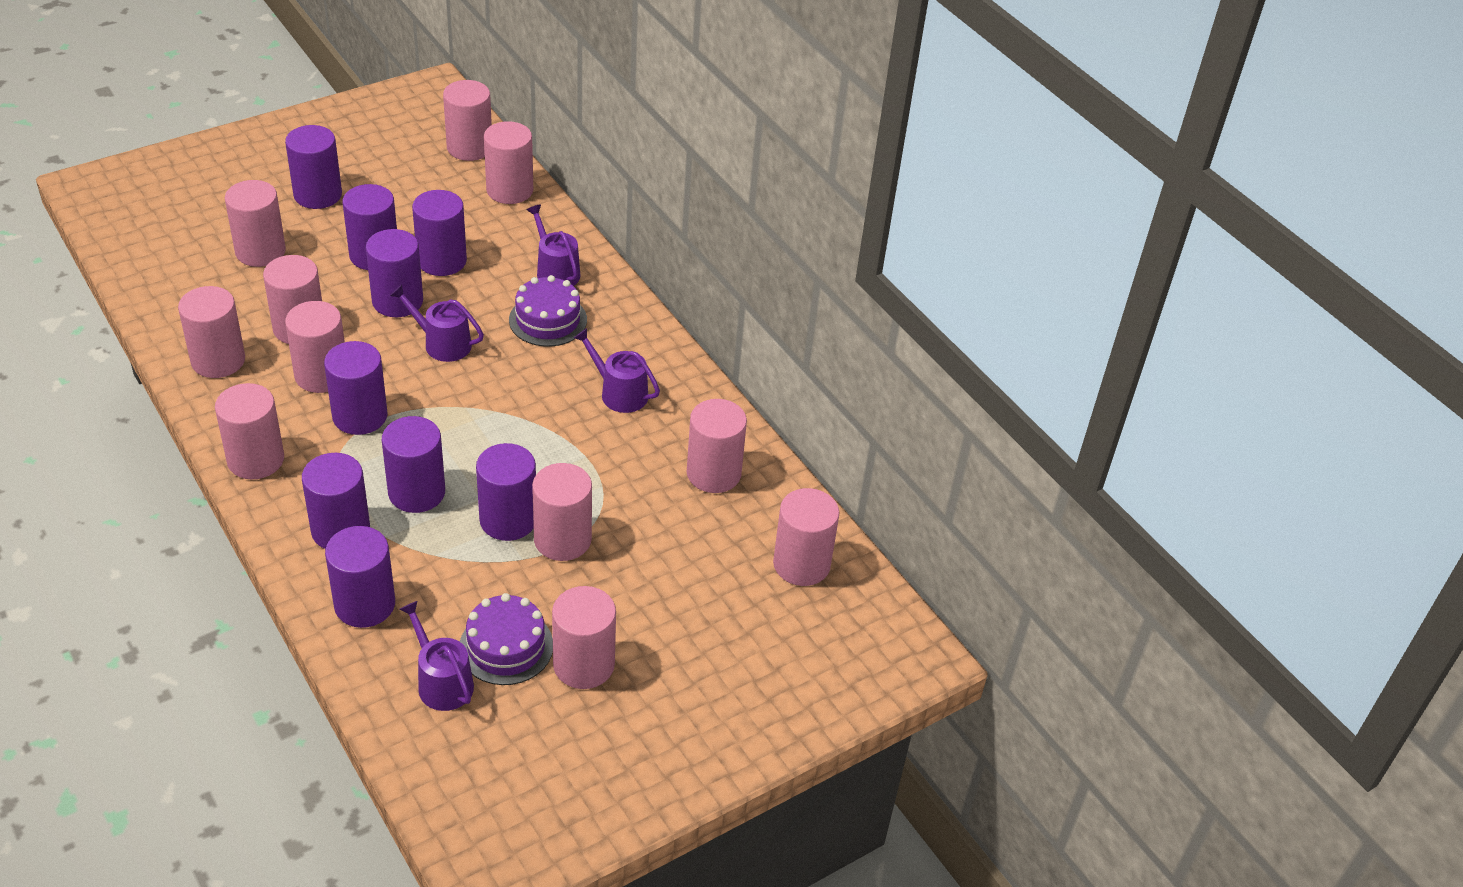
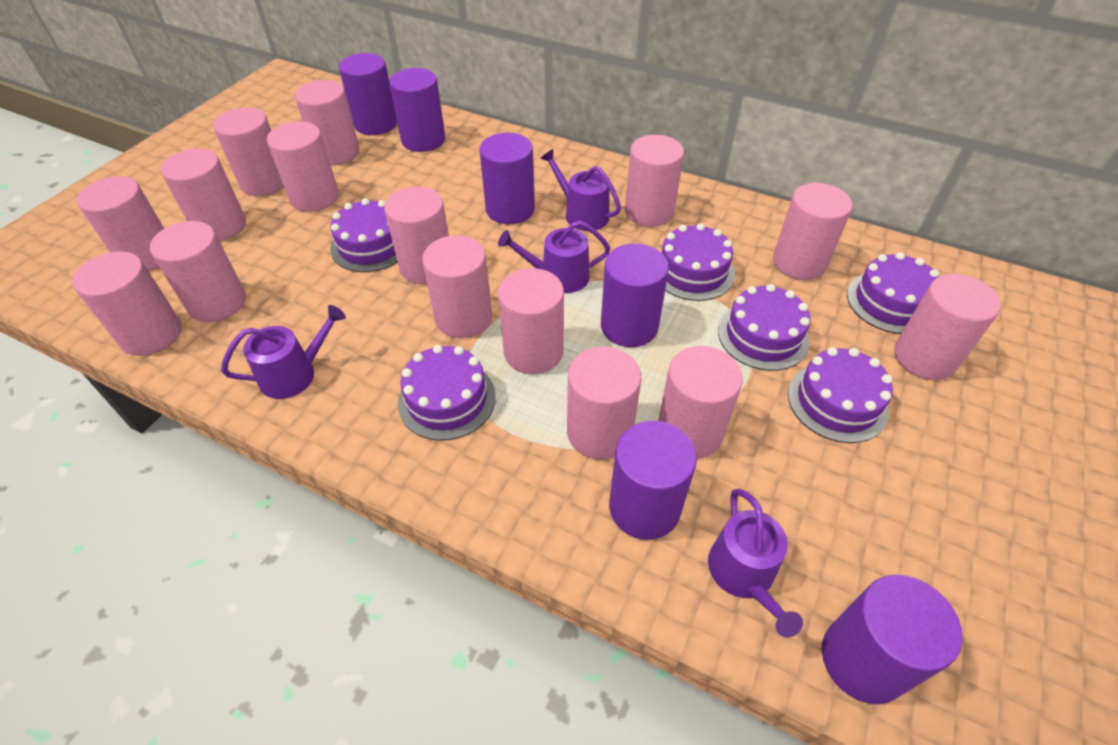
pink cylinder: [178,286,245,378] [215,383,284,479] [225,180,286,267] [263,255,322,344] [285,301,345,393] [443,80,492,161] [484,121,533,204] [532,463,592,561] [552,586,616,689] [687,399,747,493] [773,488,839,586] = 11 -> [72,251,181,356] [77,176,164,271] [150,221,246,322] [161,148,246,241] [213,107,284,196] [267,121,339,212] [295,80,360,165] [384,186,449,284] [422,235,492,338] [498,268,564,374] [567,346,641,460] [625,135,684,227] [658,346,743,459] [773,183,852,280] [894,274,1001,380] = 15
purple cake: [460,593,553,685] [509,275,587,347] = 2 -> [330,198,398,272] [398,345,496,441] [661,223,735,301] [718,284,810,371] [788,347,893,443] [847,252,939,334] = 6
purple cylinder: [285,125,342,209] [302,453,370,549] [324,341,388,435] [325,526,395,628] [342,184,397,270] [366,229,423,317] [382,416,445,513] [412,190,467,276] [476,443,536,541] = 9 -> [339,53,397,135] [389,68,445,152] [480,133,535,224] [601,244,669,347] [609,421,697,540] [822,575,963,704] = 6

